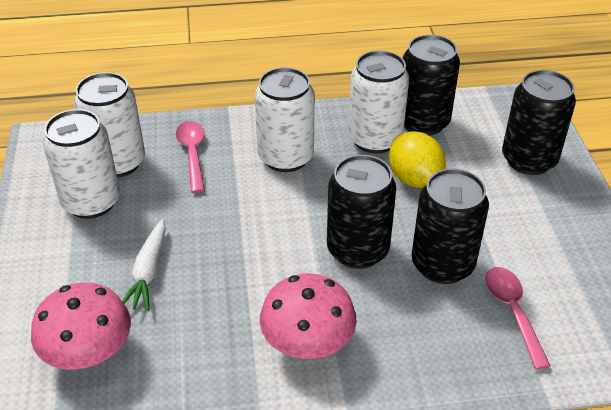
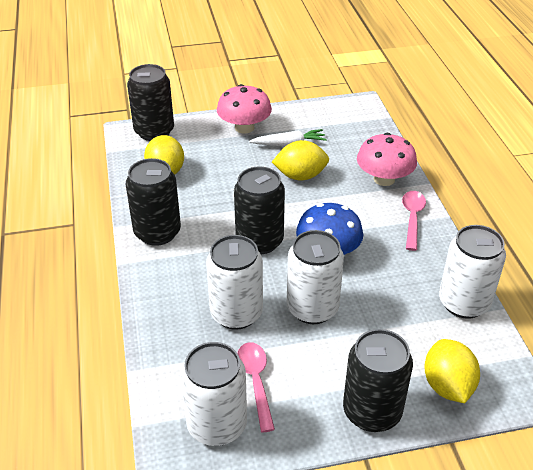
blue mushroom: none = 0 -> [296,203,363,255] = 1
yellow lemon: [389,131,446,188] = 1 -> [144,135,184,175] [272,140,329,180] [424,339,480,403] = 3

